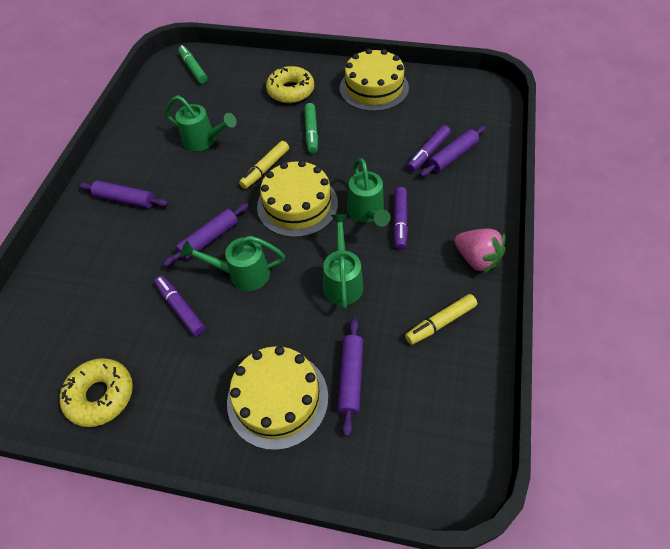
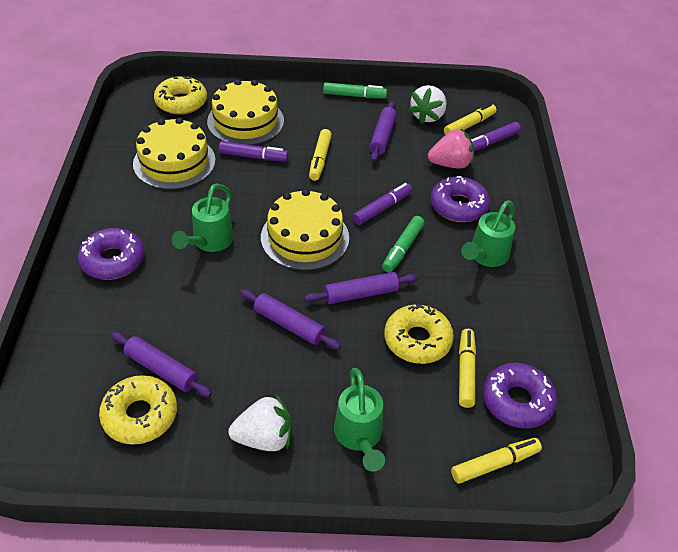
green watering can: [165,95,237,151] [180,236,285,291] [323,214,363,309] [347,158,390,227] = 4 -> [172,183,234,252] [334,368,385,471] [461,200,515,267] = 3
purple donut: none = 0 -> [78,228,144,280] [431,176,490,222] [483,363,557,429] = 3
white strawberry: none = 0 -> [228,394,292,451] [409,85,447,124] = 2
yellow donut: [60,358,133,427] [266,66,314,103] = 2 -> [99,375,177,445] [154,76,207,115] [384,304,454,364] = 3
yellow marker: [239,141,289,189] [405,294,477,345] = 2 -> [309,129,332,181] [444,103,496,135] [451,438,542,484] [459,329,476,408] = 4

